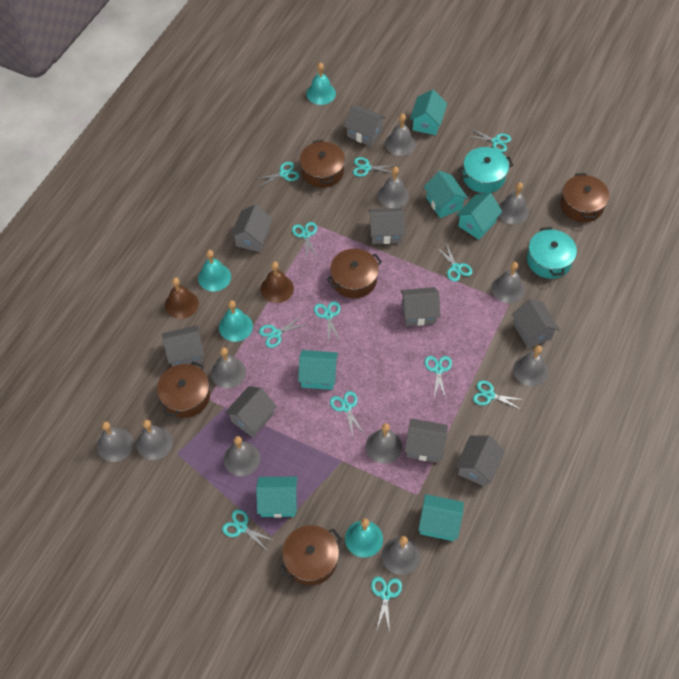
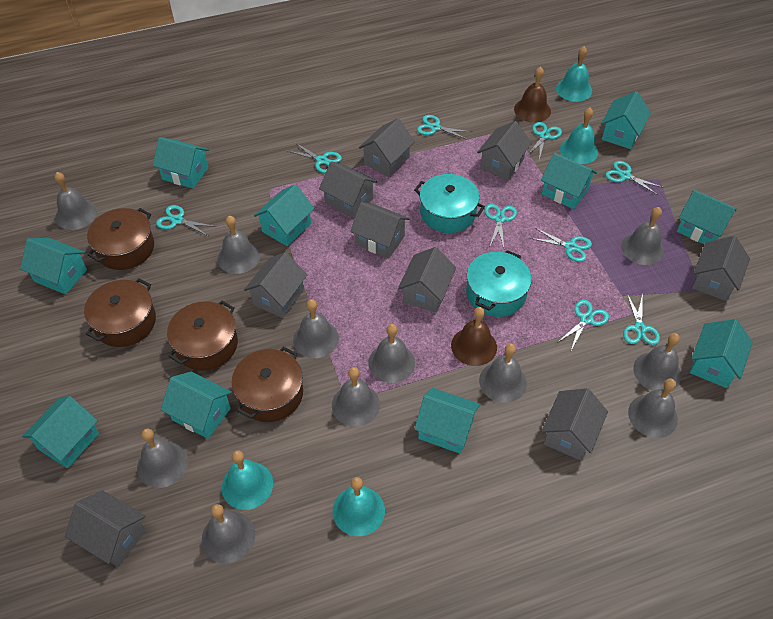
brown pot: [157,361,210,418] [279,525,342,585] [300,140,345,188] [327,249,382,298] [560,173,609,222] = 5 -> [84,278,156,347] [87,208,154,270] [167,301,238,371] [232,347,303,422] = 4
turquoise house: [256,477,297,518] [298,350,338,390] [410,90,447,135] [418,494,464,541] [424,171,468,218] [456,193,502,240] = 6 -> [20,238,87,295] [22,396,99,468] [153,137,209,189] [161,372,232,439] [254,184,315,246] [414,388,480,454] [541,153,597,209] [601,91,651,149] [677,190,736,245] [690,319,753,388] = 10
turquoise scissors: [222,509,275,550] [256,162,300,188] [259,316,308,348] [292,222,318,259] [314,301,340,344] [330,391,364,436] [353,157,397,177] [371,577,402,632] [425,356,452,399] [437,243,473,282] [467,128,511,152] [473,380,525,410] = 12 -> [156,205,216,236] [288,142,342,173] [417,115,472,140] [485,204,517,248] [526,122,562,160] [530,228,592,262] [557,300,609,350] [605,161,664,195] [623,293,660,345] = 9

